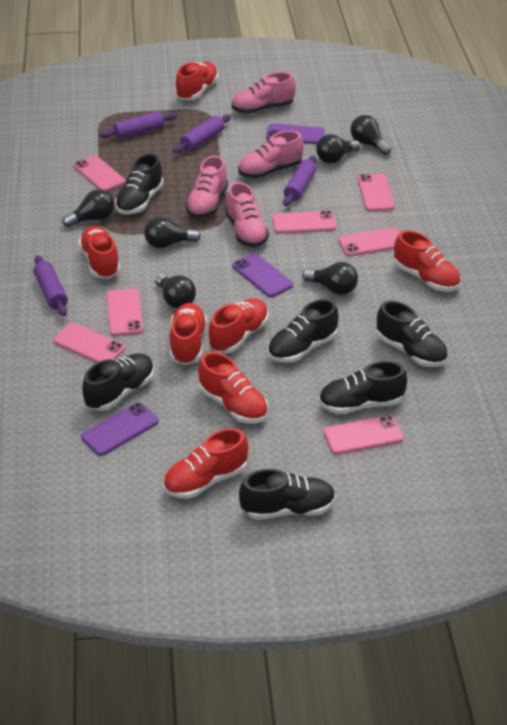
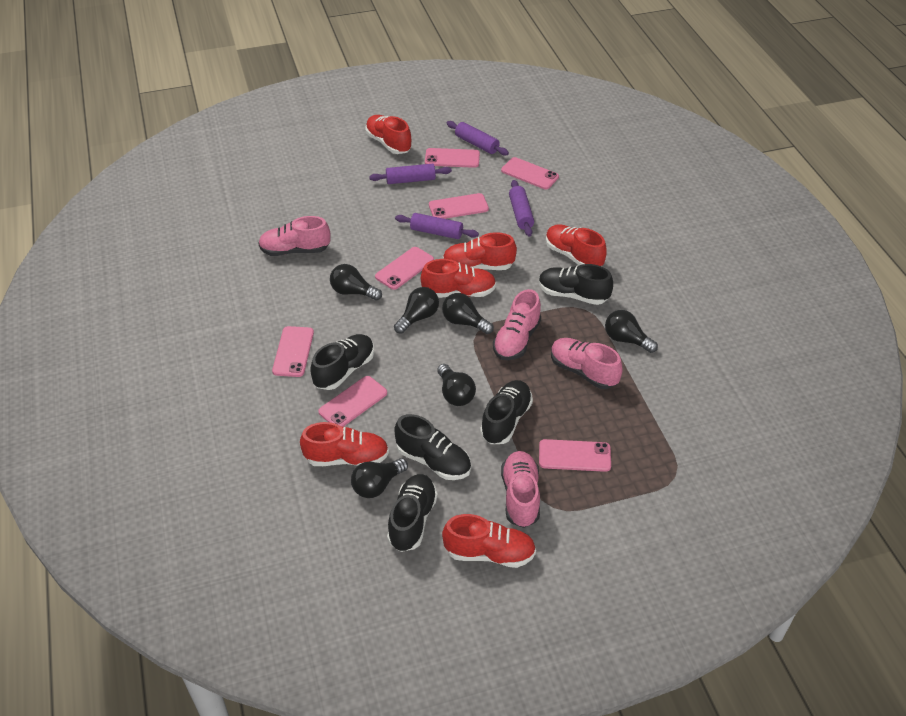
black shoe: [82,354,154,411] [115,153,164,215] [239,469,336,520] [268,299,339,363] [319,361,407,414] [377,301,448,367] = 6 -> [310,334,374,390] [387,474,438,552] [394,414,471,480] [480,380,533,444] [539,264,613,305] = 5
purple phone: [81,403,159,456] [232,253,293,297] [266,123,325,144] = 3 -> none = 0
red shoe: [78,226,120,279] [163,428,248,499] [170,303,207,365] [175,62,218,100] [198,352,268,424] [209,298,269,353] [394,230,460,291] = 7 -> [300,422,389,466] [366,115,412,154] [421,259,496,298] [442,514,536,568] [443,232,517,270] [546,224,607,266] = 6

